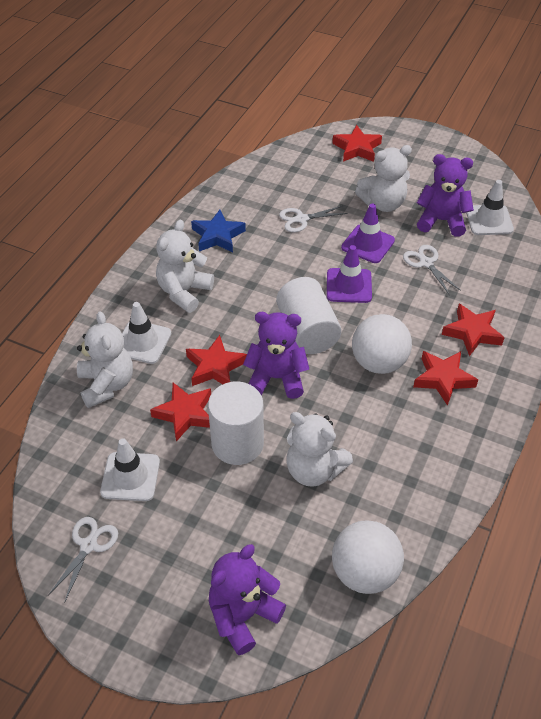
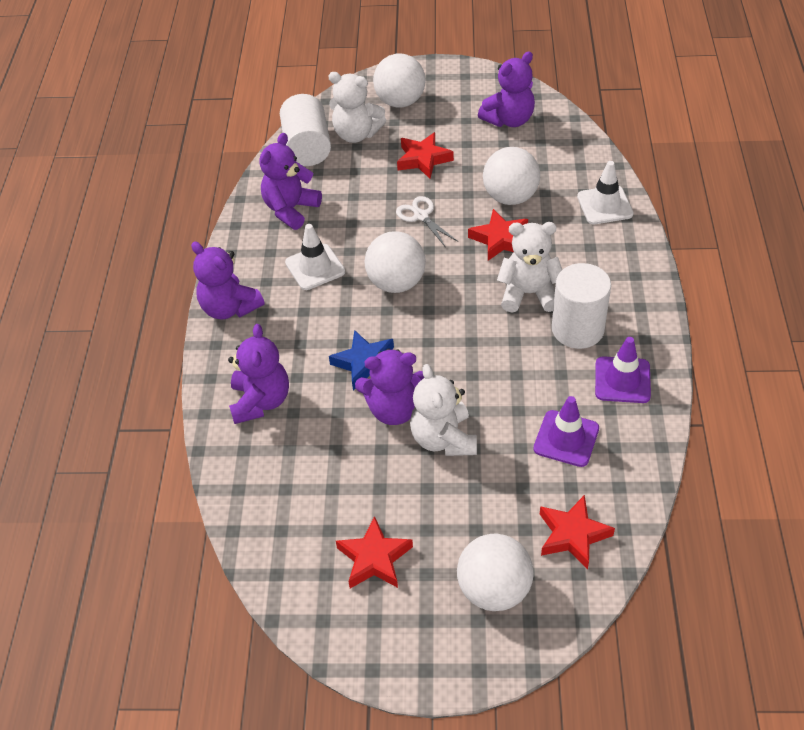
purple teddy bear: [209,544,286,655] [243,312,309,399] [417,154,474,237] = 3 -> [191,242,265,319] [228,324,289,424] [259,133,322,230] [355,349,424,425] [478,51,535,127] = 5
red star: [150,383,211,441] [186,335,247,386] [332,125,382,162] [413,351,478,406] [442,304,504,356] = 5 -> [336,516,413,588] [397,132,454,179] [468,209,528,261] [540,495,615,570] = 4
white ball: [332,520,404,594] [352,314,412,374] = 2 -> [364,231,426,293] [373,53,426,108] [457,533,534,611] [483,147,540,205] = 4
white scissors: [48,517,118,603] [279,206,348,232] [403,245,461,295] = 3 -> [396,196,458,248] = 1
white teddy bear: [77,311,133,408] [156,220,214,313] [286,412,353,487] [355,145,412,212] = 4 -> [328,72,386,143] [410,364,477,456] [497,222,562,313] = 3
white traffic cone: [100,438,160,501] [122,302,171,364] [466,180,514,235] = 3 -> [285,224,345,290] [577,161,634,224] = 2

